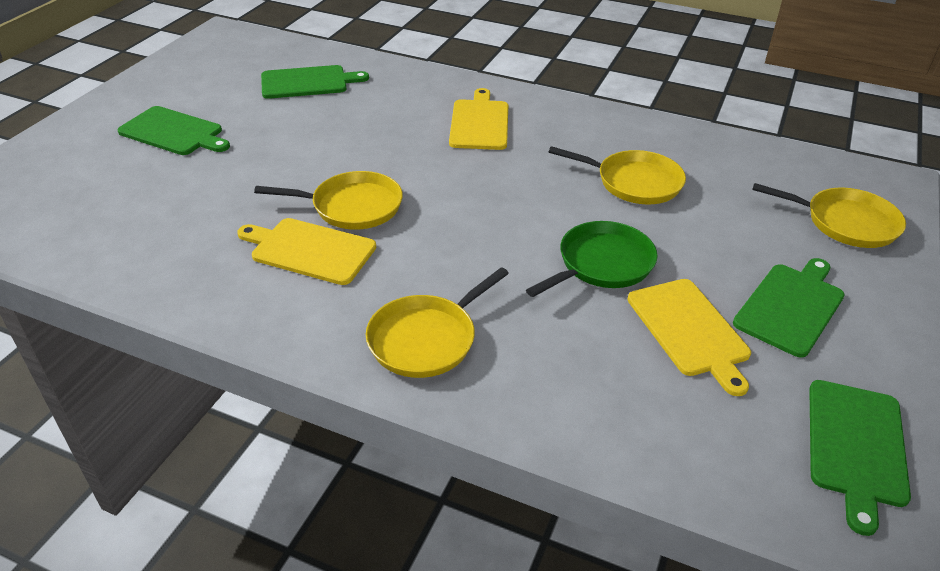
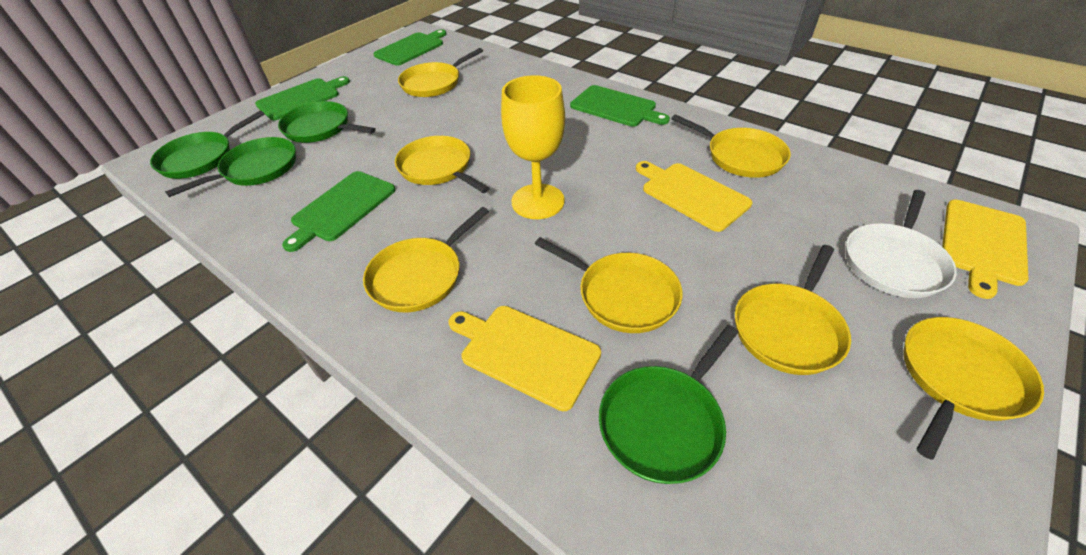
green pan: [526,221,658,297] = 1 -> [150,110,265,179] [165,137,296,197] [278,101,376,143] [599,325,738,484] = 4
white pan: none = 0 -> [846,190,957,298] = 1
yellow goblet: none = 0 -> [501,75,565,219] = 1
yellow pan: [254,171,403,230] [366,267,509,378] [549,146,686,204] [752,183,906,248] = 4 -> [363,207,489,312] [395,136,490,193] [398,48,483,97] [535,237,683,333] [671,114,791,178] [735,245,851,375] [903,317,1044,460] = 7

